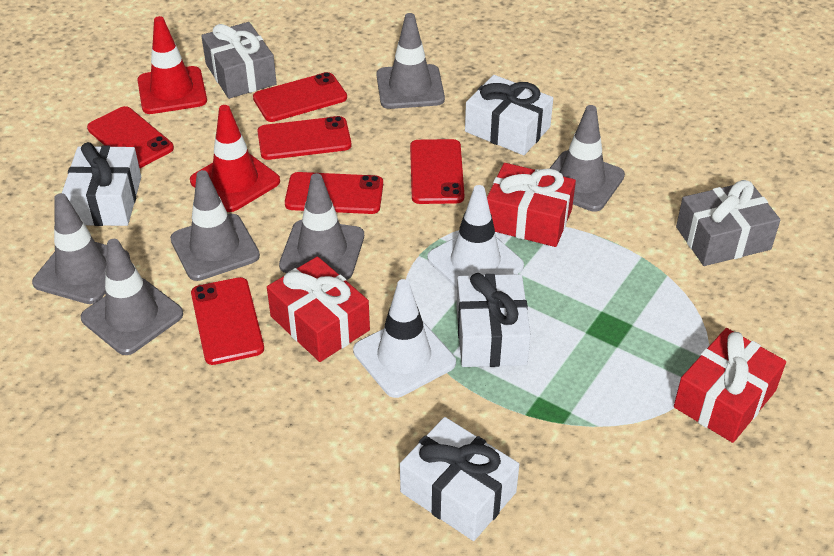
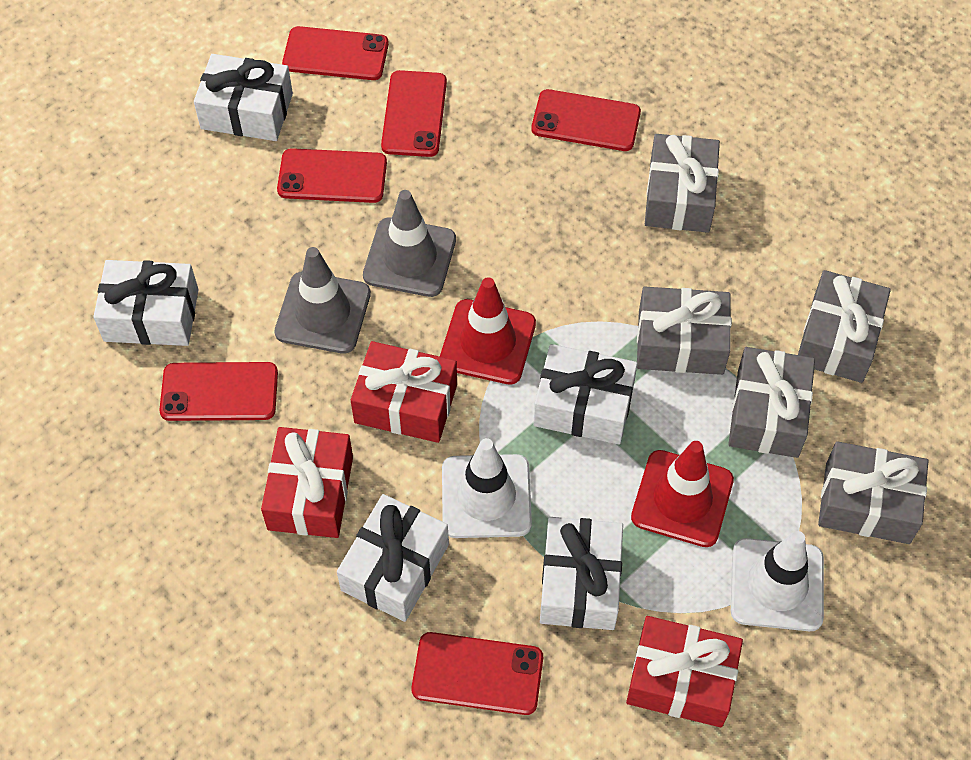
grey gift: [201,22,277,99] [676,180,781,266] = 2 -> [637,287,732,375] [645,134,720,233] [728,347,815,458] [798,270,891,383] [818,441,928,544] = 5
grey traffic cone: [32,193,130,304] [81,239,183,355] [170,170,260,281] [279,173,364,280] [376,13,445,109] [549,105,625,212] = 6 -> [274,247,371,354] [363,190,456,297] = 2
white gift: [62,142,141,226] [400,417,519,541] [456,273,531,367] [465,75,553,155] = 4 -> [93,260,199,346] [194,54,293,141] [337,494,449,622] [533,344,638,445] [540,517,623,630] = 5

